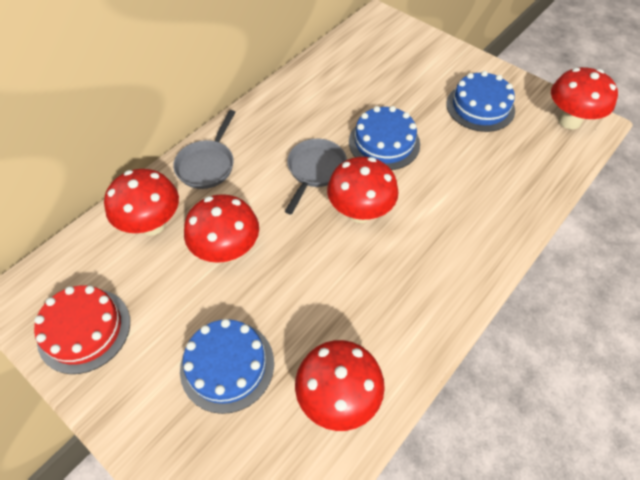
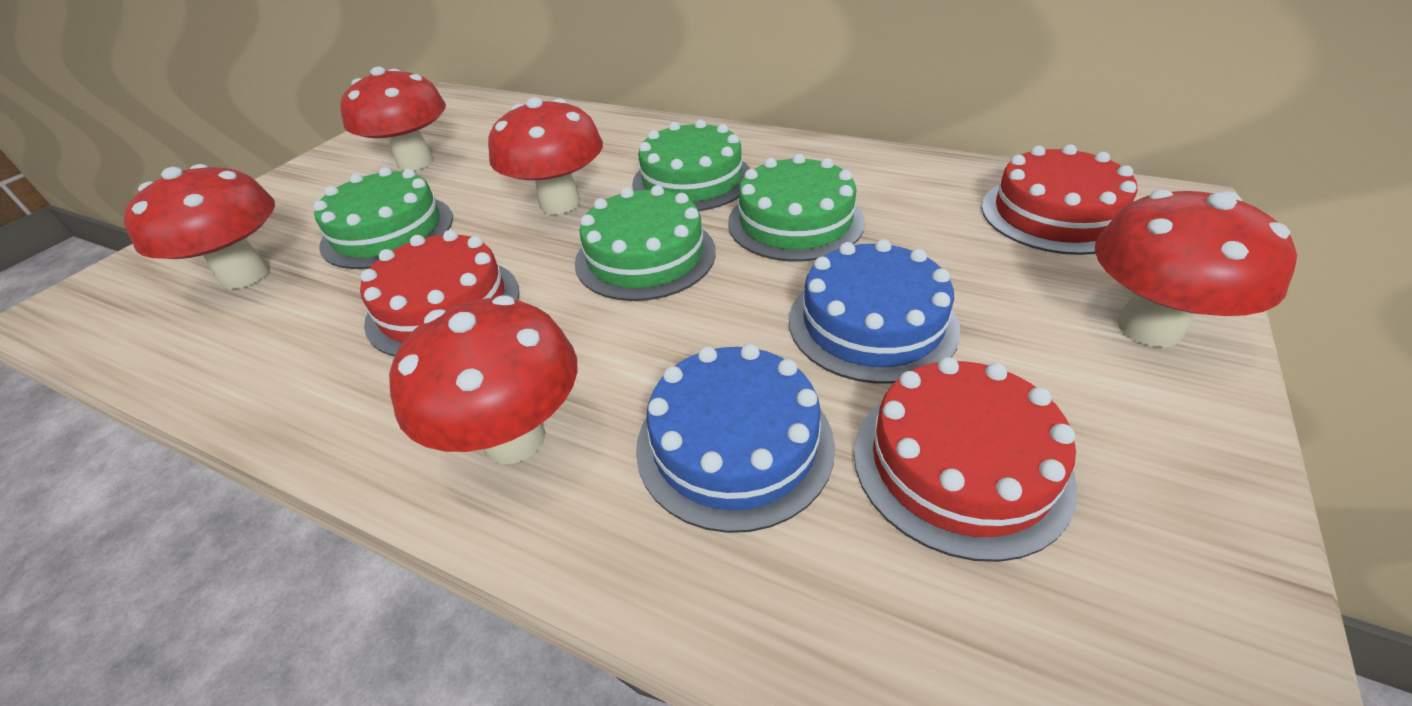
blue cake: [180,319,274,414] [349,106,420,170] [446,71,515,132] = 3 -> [636,344,835,533] [789,239,961,384] = 2
green cake: none = 0 -> [313,167,453,269] [575,185,716,301] [632,119,750,211] [728,154,865,261] = 4
grey pan: [173,110,236,189] [285,139,347,215] = 2 -> none = 0
red cake: [34,285,130,374] = 1 -> [360,230,520,357] [854,357,1078,562] [981,144,1138,255] = 3

